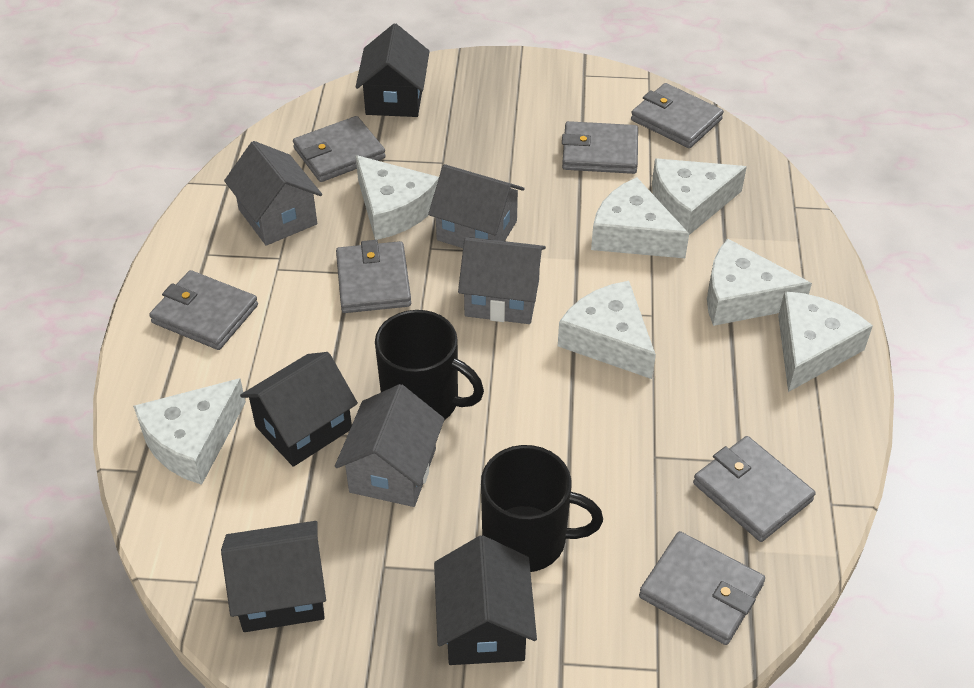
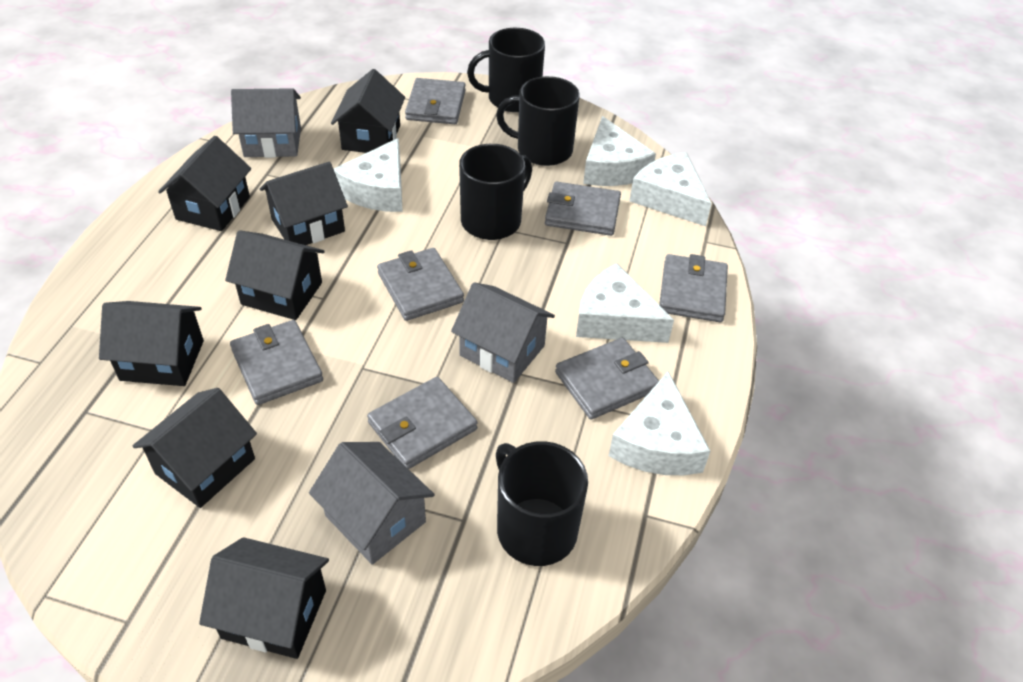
black house: [221,521,326,632] [240,352,358,467] [355,24,430,117] [434,535,537,665] = 4 -> [99,301,204,386] [133,388,257,508] [158,136,251,231] [199,537,329,659] [225,230,325,320] [260,162,348,245] [331,69,405,153] = 7
black mug: [375,310,484,419] [481,445,603,572] = 2 -> [459,144,532,240] [467,28,545,112] [496,76,580,166] [496,441,588,566] = 4
grey house: [224,141,322,246] [335,384,445,507] [428,164,525,248] [458,237,546,324] = 4 -> [231,88,301,158] [309,442,435,565] [451,282,555,383] = 3
white cheese: [133,378,246,485] [356,155,439,240] [558,281,656,379] [591,177,689,258] [652,158,747,235] [707,239,812,326] [778,291,873,392] = 7 -> [334,138,403,212] [576,263,674,343] [583,116,656,186] [609,371,710,475] [629,152,712,226] = 5

